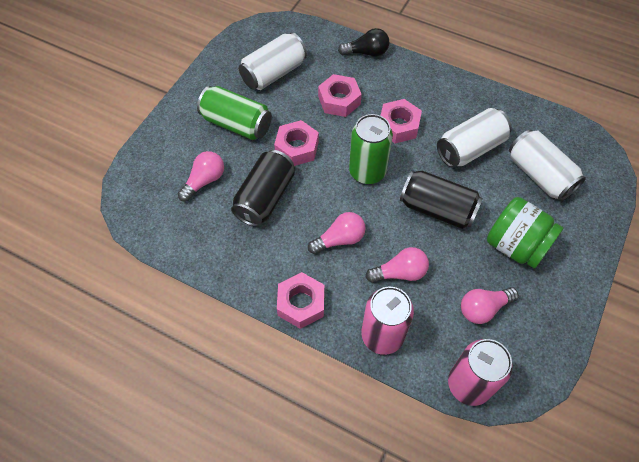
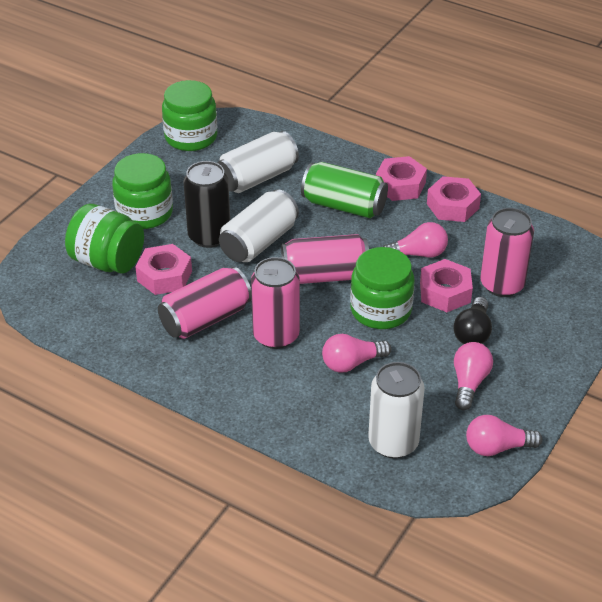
black can: [231,150,295,227] [400,170,483,229] = 2 -> [183,161,230,248] = 1
green can: [197,86,272,140] [349,114,393,184] = 2 -> [301,162,388,218] = 1
green jar: [487,197,563,269] = 1 -> [65,204,144,274] [112,153,173,229] [162,80,217,151] [350,247,414,329] = 4
pink can: [361,287,414,355] [448,339,513,406] = 2 -> [158,267,252,339] [251,257,300,349] [281,234,369,284] [480,208,534,297] = 4

